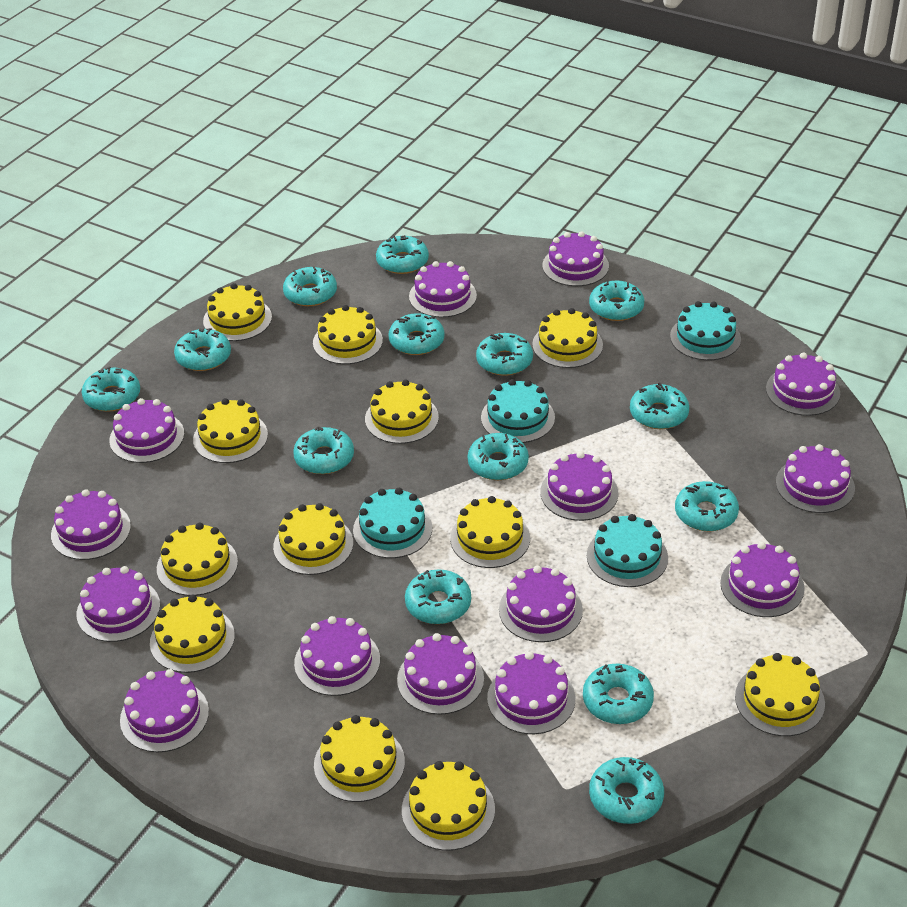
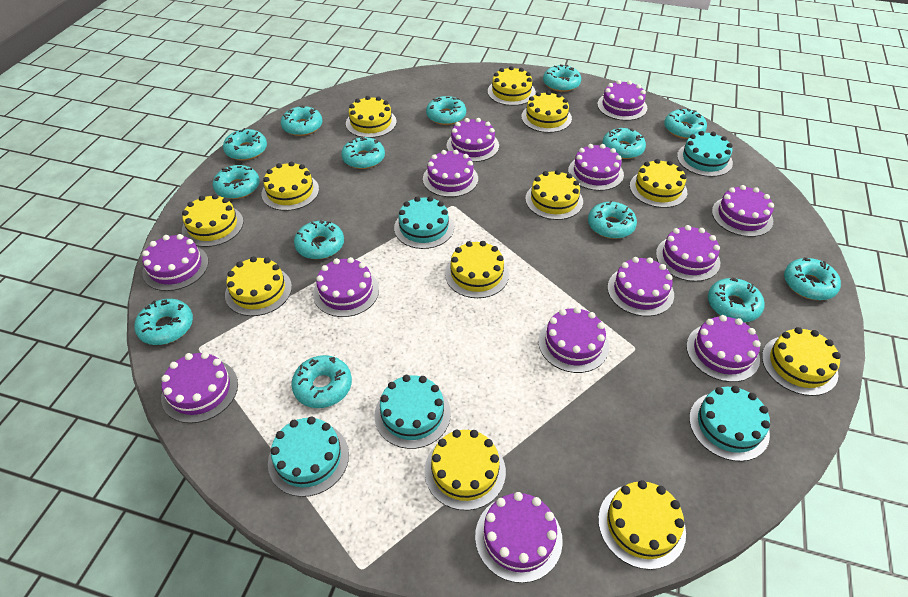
purple cake: [51,489,131,560] [76,566,160,642] [109,398,184,463] [120,669,209,753] [294,616,380,696] [397,633,484,715] [409,261,477,318] [487,651,575,734] [499,566,583,642] [540,451,618,521] [542,231,609,286] [720,542,805,617] [766,352,840,416] [776,444,855,513] = 14 -> [142,234,209,291] [161,352,238,423] [313,257,379,317] [423,150,478,197] [446,118,499,162] [475,492,563,583] [538,307,609,373] [568,144,624,191] [597,80,647,121] [607,257,674,316] [656,225,720,282] [686,315,761,382] [712,185,774,237] = 13
turquoise cake: [353,488,432,558] [481,379,555,443] [587,514,668,587] [670,301,741,360] = 4 -> [268,416,349,497] [374,375,451,449] [394,196,454,249] [677,131,733,177] [689,386,770,461] = 5

